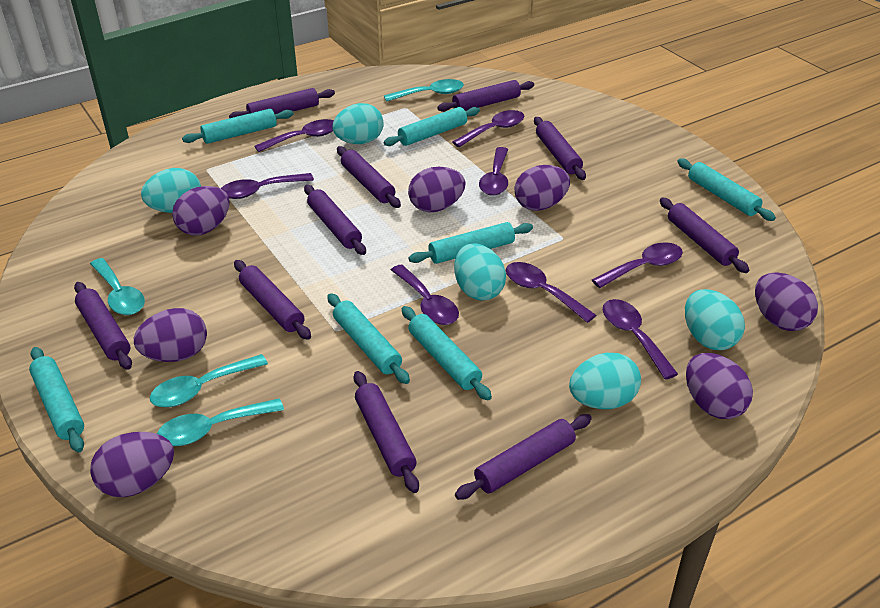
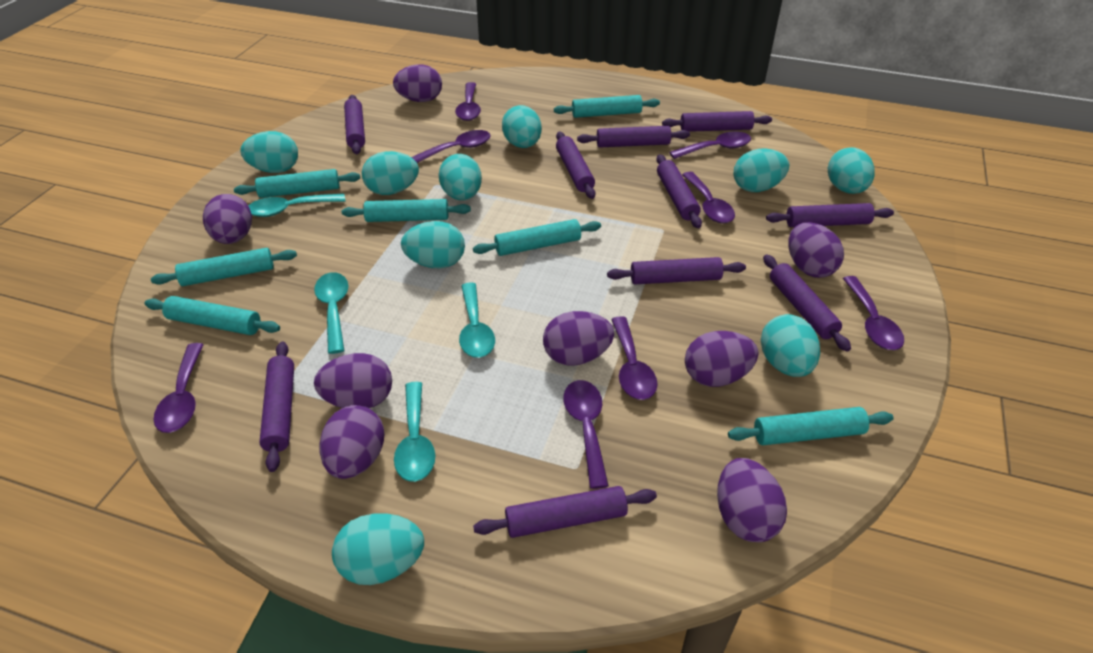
purple egg: [90,432,174,497] [134,308,207,362] [172,186,230,236] [408,167,466,212] [515,165,570,211] [686,353,753,419] [755,273,818,331] = 7 -> [203,194,252,244] [314,353,392,408] [319,405,385,479] [393,64,442,102] [543,311,614,366] [685,331,758,387] [717,458,787,542] [789,222,844,278] = 8
turquoise egg: [141,168,201,213] [332,103,384,144] [454,243,506,300] [569,353,641,409] [685,289,745,350] = 5 -> [240,131,298,173] [332,513,424,585] [362,151,419,195] [401,221,465,268] [438,154,482,200] [502,105,542,148] [734,148,789,192] [761,314,820,377] [828,147,875,194] = 9

